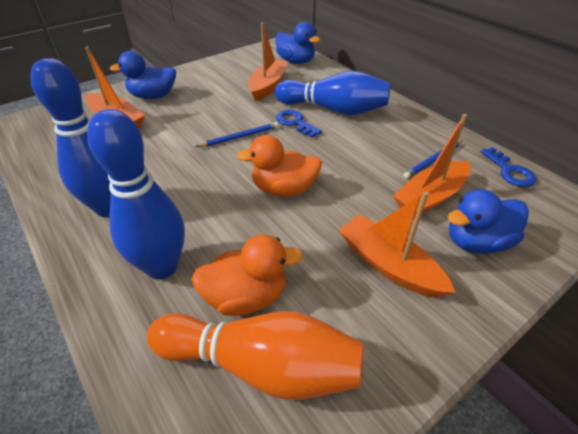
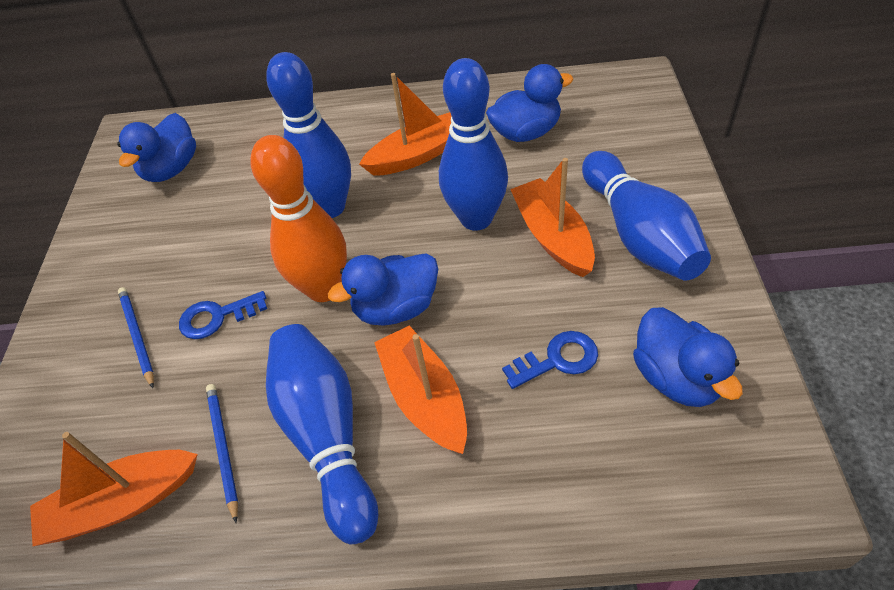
blue bowling pin: [30,58,111,217] [87,109,185,280] [275,71,390,115] = 3 -> [266,52,351,218] [266,324,378,544] [439,58,508,231] [582,151,711,280] = 4
blue duck: [110,51,176,99] [276,22,321,64] [448,189,529,254] = 3 -> [117,113,196,182] [328,253,438,325] [486,64,573,142] [633,307,743,407] = 4
orange duck: [191,235,303,316] [237,135,322,196] = 2 -> none = 0

